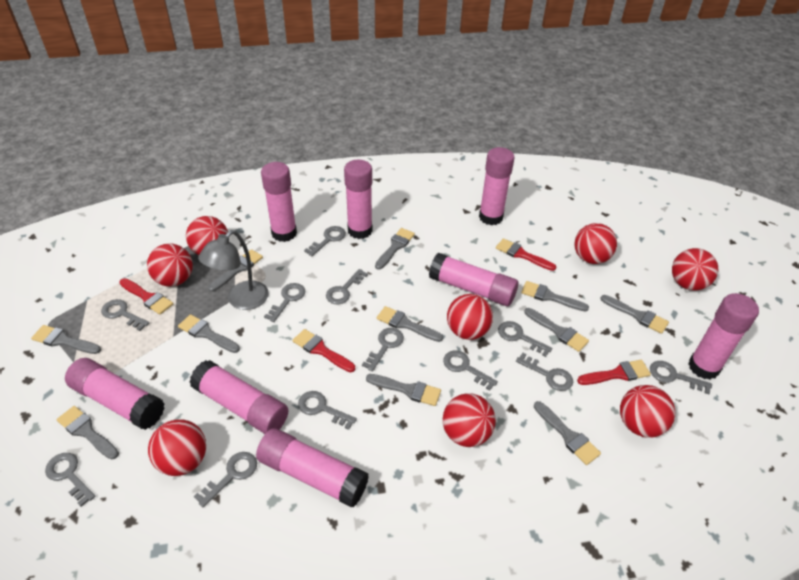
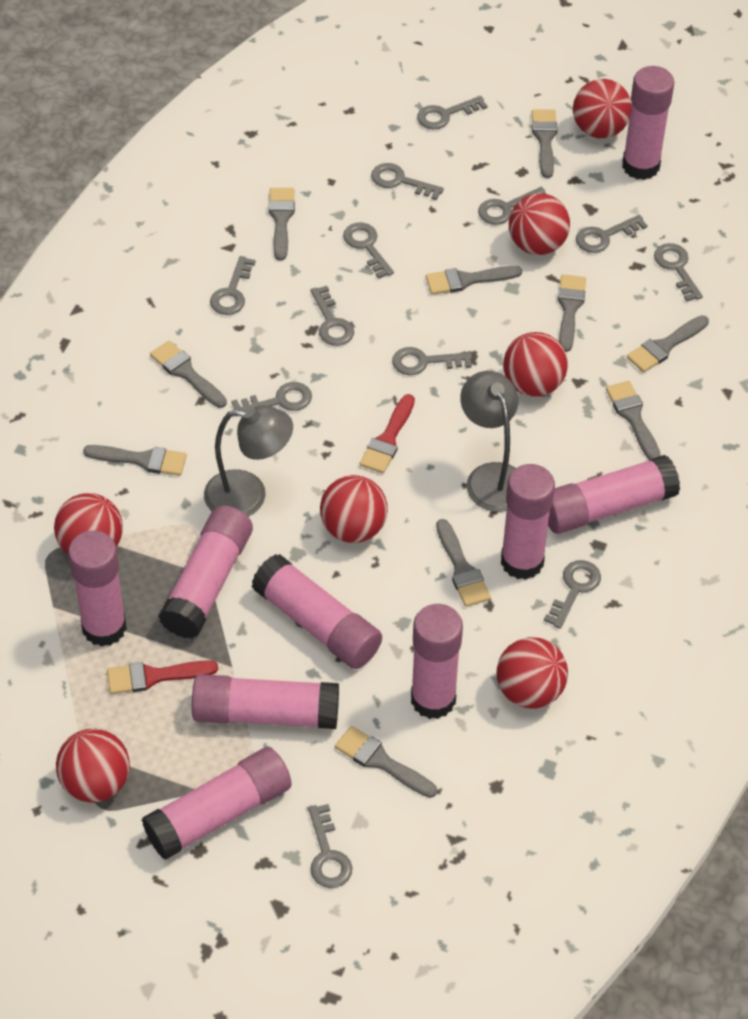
grey brush: [31,325,101,354] [57,406,119,460] [178,314,240,353] [208,249,263,292] [366,374,441,406] [375,228,415,270] [377,306,443,342] [521,281,589,311] [524,308,589,352] [534,401,601,465] [600,295,669,334] = 11 -> [83,445,187,476] [150,340,227,408] [269,188,295,261] [335,726,437,798] [426,266,522,295] [436,519,491,607] [532,109,558,178] [558,274,586,352] [606,381,661,460] [627,315,709,372] = 10
grey lamp: [198,230,269,310] = 1 -> [204,405,293,516] [460,371,518,512] = 2
pink glue stick: [65,358,165,430] [190,360,288,434] [256,428,369,507] [261,162,297,242] [344,160,372,239] [429,253,518,306] [479,147,515,225] [688,293,759,380] = 8 -> [68,531,127,647] [142,747,292,860] [158,506,253,639] [192,674,339,729] [252,554,382,669] [411,604,463,719] [501,464,555,580] [548,455,680,534] [622,66,674,180] = 9
red ball: [147,243,193,287] [148,419,206,476] [186,216,228,255] [443,393,496,447] [447,294,493,340] [574,223,617,264] [620,385,675,438] [672,248,718,291] = 8 -> [54,493,123,554] [56,729,130,803] [320,475,388,543] [497,637,568,709] [503,332,568,397] [509,193,570,255] [573,79,632,138] = 7
red brush: [119,278,173,314] [293,329,355,372] [496,238,556,271] [577,360,651,385] = 4 -> [107,660,218,694] [360,394,415,474] = 2

